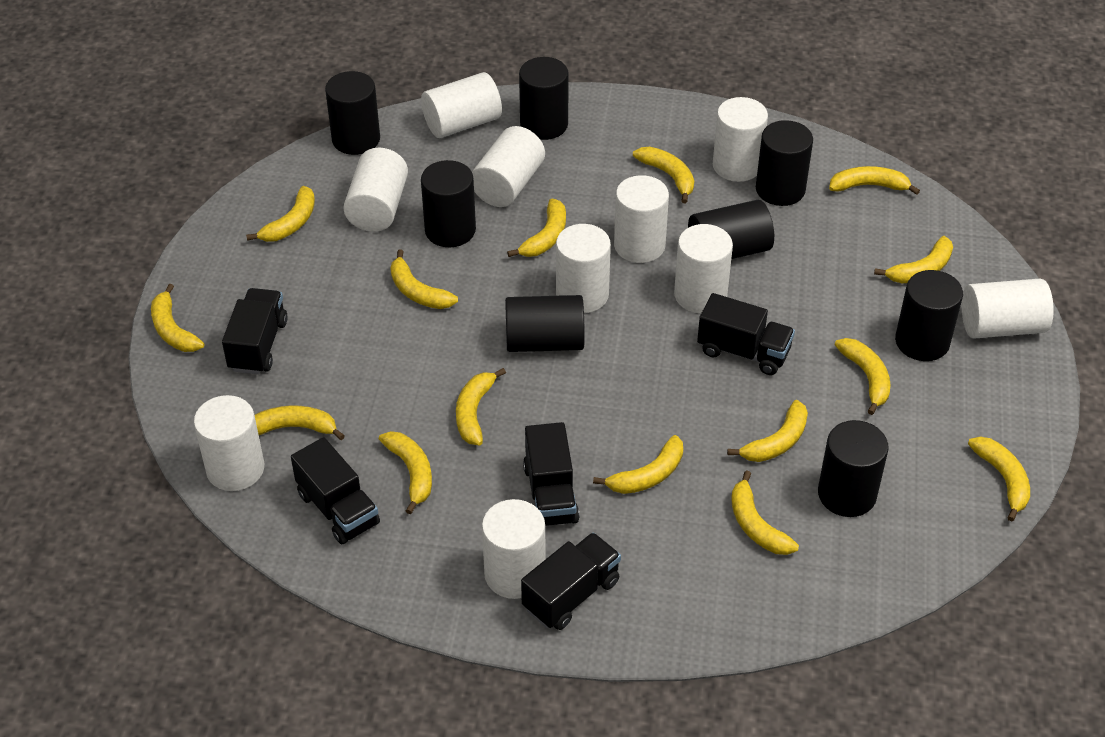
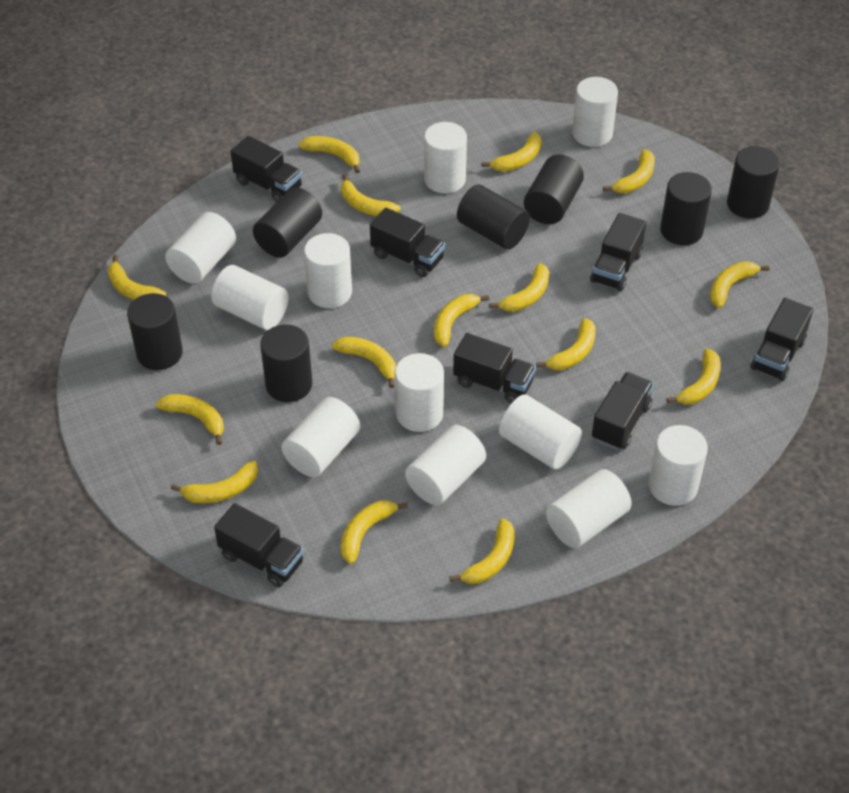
black cylinder: [325,71,380,155] [421,160,476,247] [505,295,585,352] [519,57,569,140] [688,200,774,259] [756,120,813,206] [818,420,889,517] [895,270,963,361] = 8 -> [127,293,183,370] [253,187,322,258] [260,324,312,402] [457,184,530,249] [524,155,584,224] [660,172,712,245] [727,146,780,219] = 7
black truck: [222,288,288,374] [291,437,380,544] [521,533,621,630] [523,422,580,526] [697,293,795,375] = 5 -> [214,503,304,587] [230,136,302,202] [370,207,445,277] [453,333,536,404] [590,213,646,291] [592,372,654,450] [750,298,813,381] = 7
white cylinder: [194,395,264,491] [343,148,408,232] [421,72,502,138] [472,126,545,207] [482,499,546,599] [556,224,611,313] [614,175,669,263] [674,224,733,314] [713,97,768,182] [962,279,1054,339] = 10 -> [165,212,236,284] [211,265,289,330] [281,397,360,477] [304,233,352,308] [395,353,444,432] [405,425,486,505] [424,122,467,193] [499,394,582,470] [546,469,632,548] [572,77,618,147] [649,425,708,506] = 11

